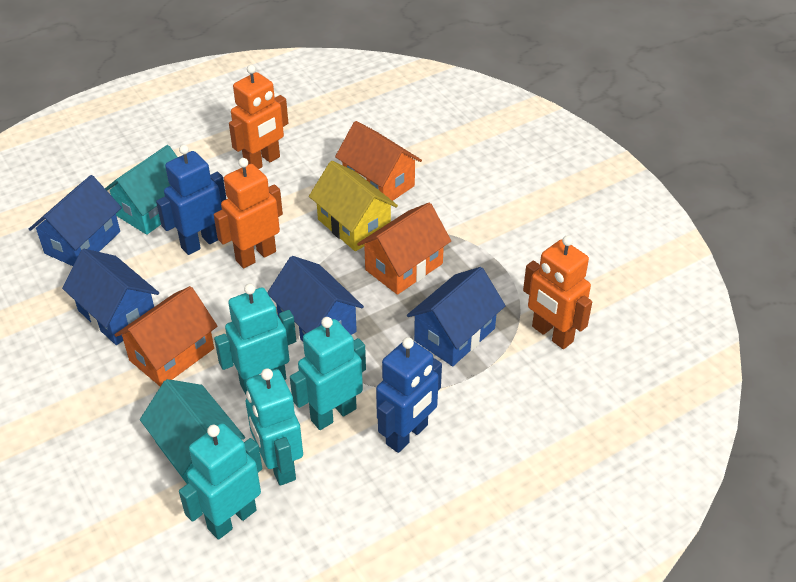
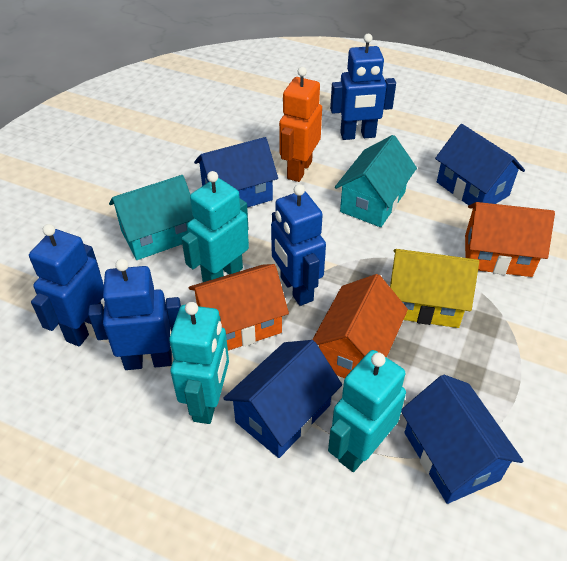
blue robot: [156,145,226,255] [376,337,442,453] = 2 -> [29,224,104,346] [88,259,181,370] [271,184,326,306] [330,34,396,140] = 4
orange robot: [214,158,283,268] [229,65,288,169] [523,235,592,349] = 3 -> [279,67,322,182] = 1
turquoise robot: [179,423,262,540] [214,284,296,394] [246,368,303,486] [290,317,366,430] = 4 -> [169,302,229,424] [181,171,249,282] [328,350,406,472] = 3

